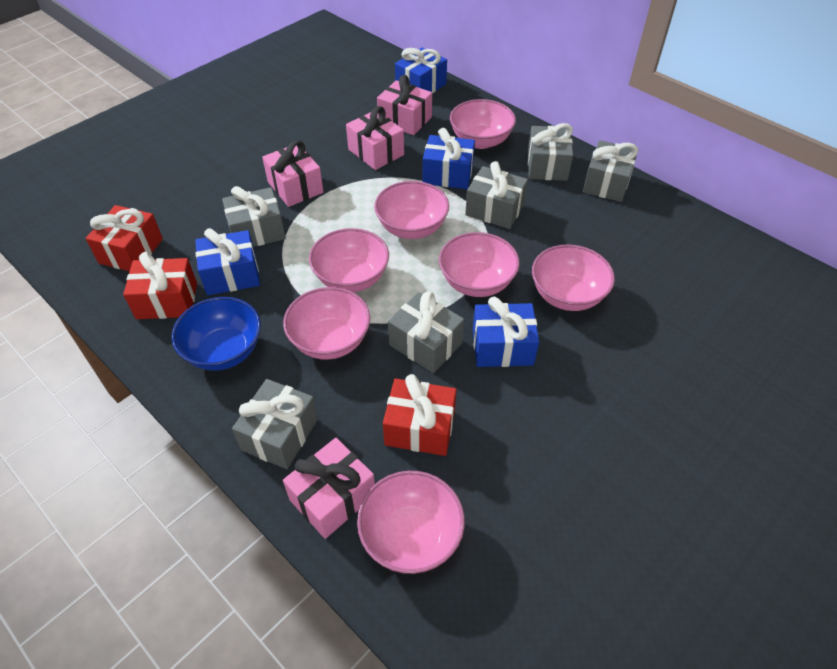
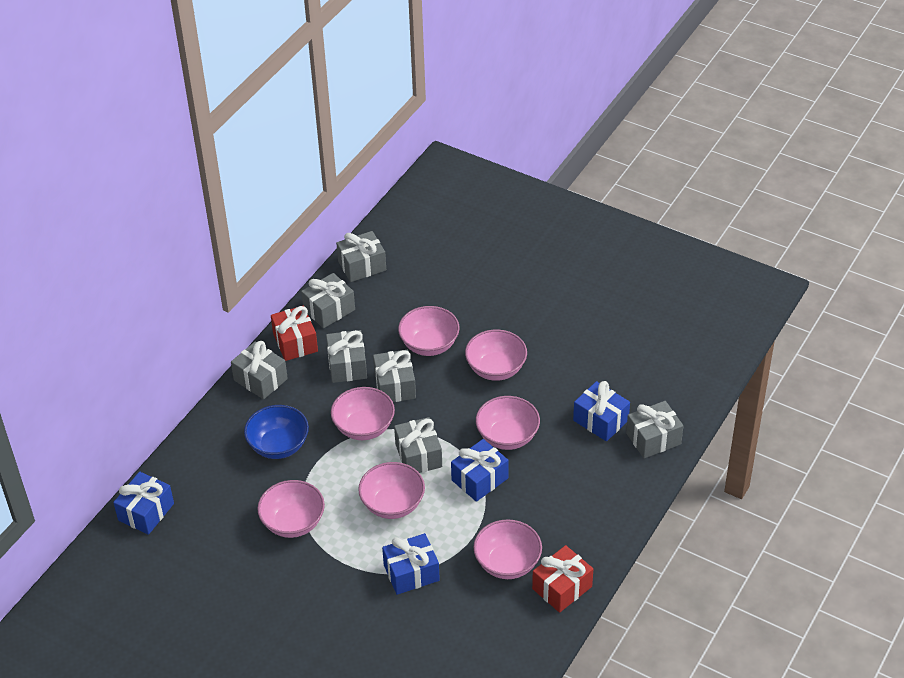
grey gift: [222,186,286,247] [232,379,318,469] [388,291,464,373] [465,161,528,229] [528,123,573,181] [583,140,638,202] = 6 -> [231,341,288,399] [301,273,355,328] [326,330,367,383] [336,231,386,282] [373,350,416,402] [394,417,442,473] [626,401,683,458] = 7
pink gift: [262,140,323,207] [283,438,375,539] [346,106,404,170] [377,75,432,135] = 4 -> none = 0
red gift: [86,205,163,271] [123,252,197,319] [383,374,456,456] = 3 -> [271,306,318,361] [532,545,593,613] = 2

